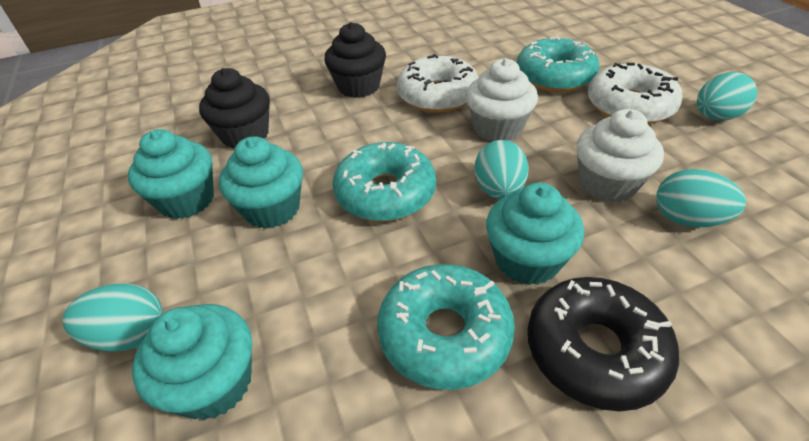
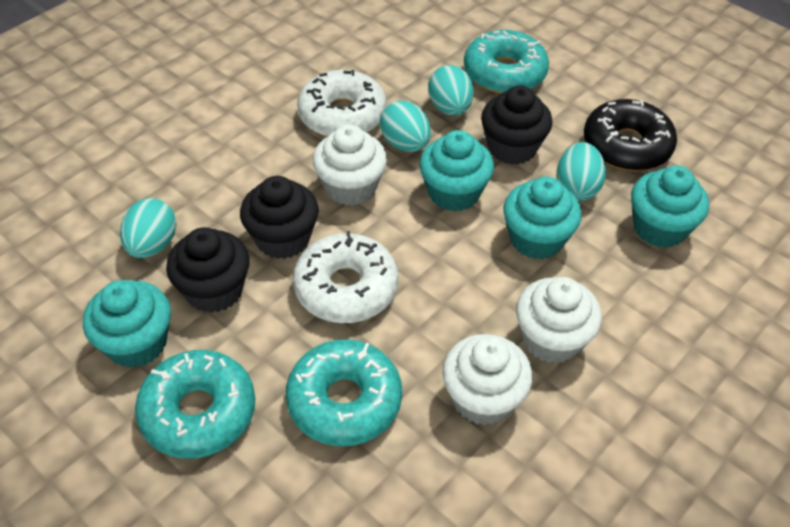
black cupcake: [199,68,270,148] [324,22,386,98] = 2 -> [166,227,250,313] [240,176,319,259] [481,85,553,165] = 3
white cupcake: [466,58,538,141] [576,109,664,202] = 2 -> [313,125,387,206] [442,334,533,425] [516,277,602,364] = 3

